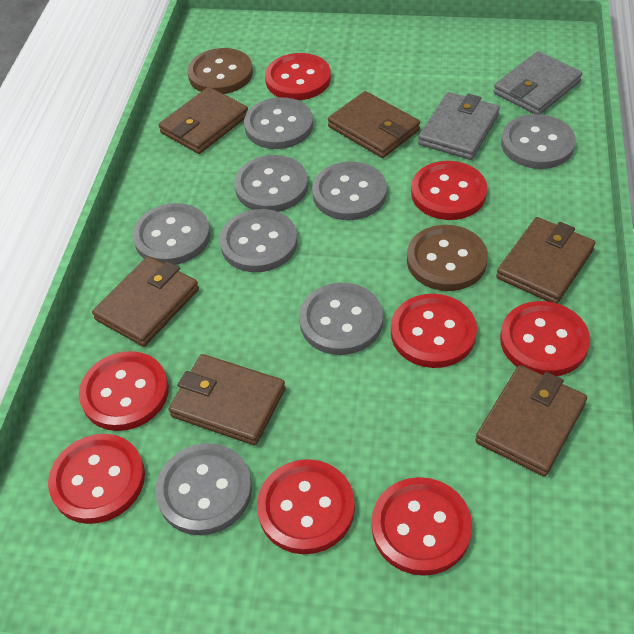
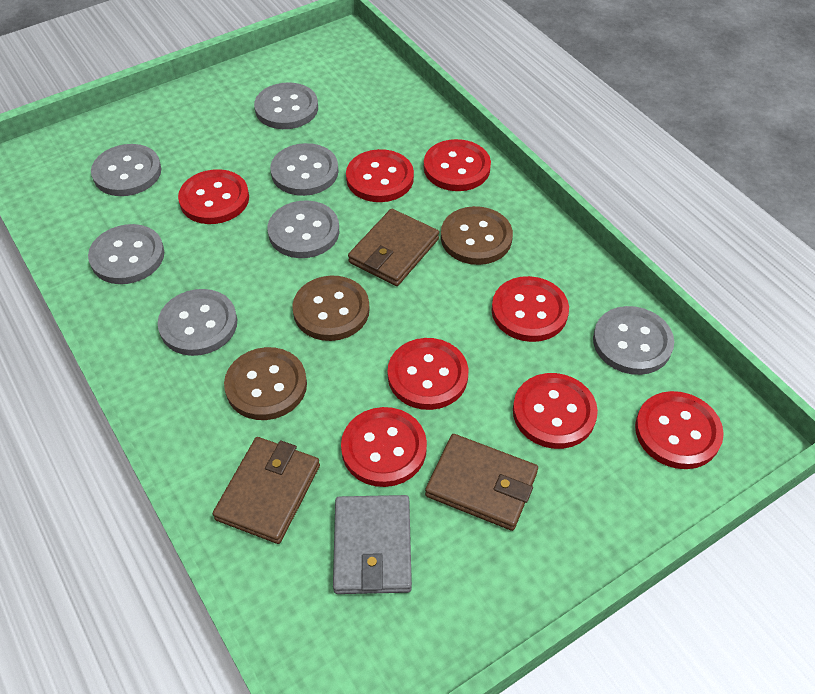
brown button: [187,48,253,94] [407,225,488,291] = 2 -> [224,347,307,420] [292,276,370,341] [441,206,513,265] = 3
brown wallet: [92,256,199,347] [159,87,248,154] [169,354,286,445] [328,91,420,158] [475,365,587,477] [496,217,595,304] = 6 -> [213,437,320,544] [348,209,439,286] [425,434,538,531] = 3
grey button: [133,203,210,265] [155,443,252,535] [219,209,298,272] [234,155,308,212] [244,97,313,149] [299,283,383,355] [312,161,387,220] [501,114,576,169] = 8 -> [88,224,164,284] [91,144,162,196] [158,289,237,356] [254,82,318,129] [267,200,339,258] [270,143,338,196] [593,306,674,375] = 7
grey wallet: [418,92,500,160] [494,51,582,114] = 2 -> [333,495,412,594] = 1

